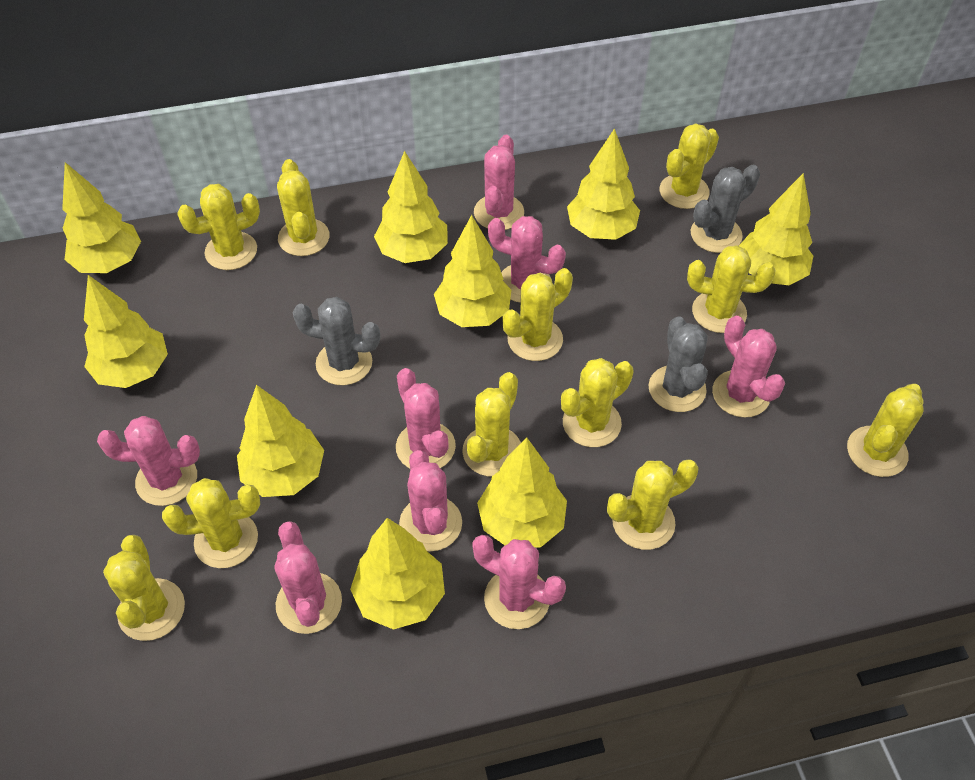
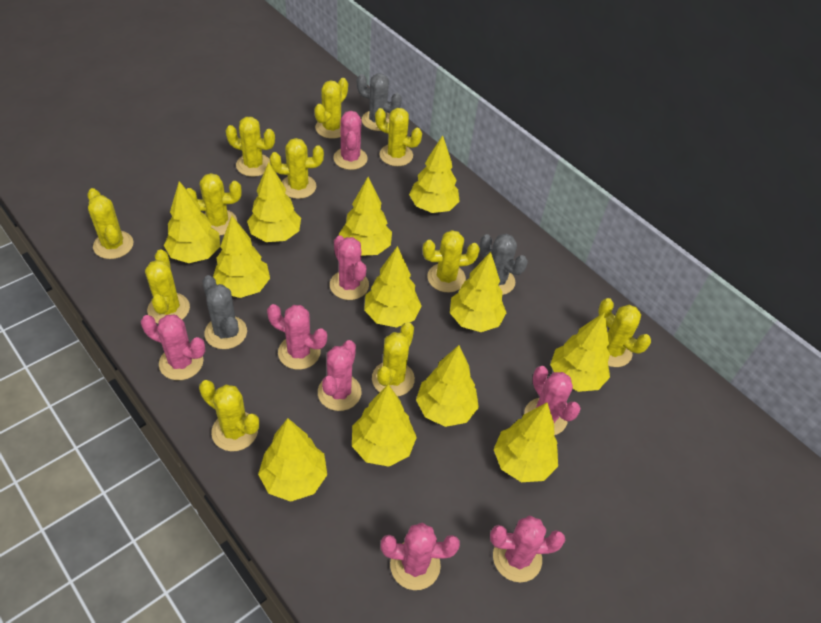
yellow tree: [62,162,141,273] [84,275,168,388] [237,385,324,497] [350,518,445,630] [374,151,448,263] [434,215,511,327] [477,437,567,548] [567,128,640,240] [739,173,813,285] = 9 -> [164,181,220,263] [213,216,270,298] [247,162,301,242] [258,418,327,502] [339,177,392,256] [352,384,417,467] [364,246,421,328] [409,135,460,213] [416,345,479,427] [450,252,506,332] [494,402,558,482] [550,312,610,392] = 12

